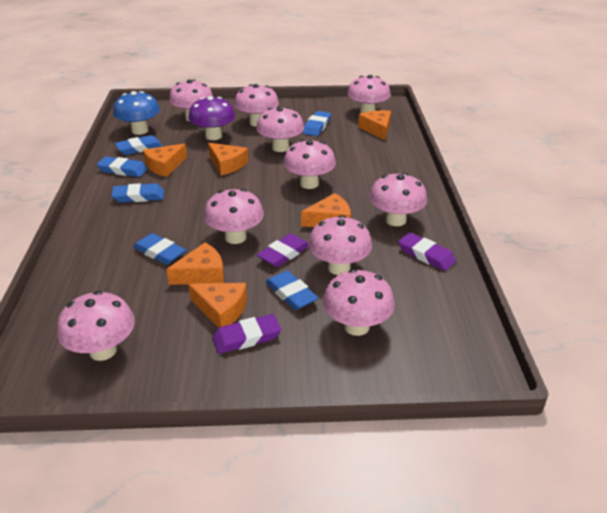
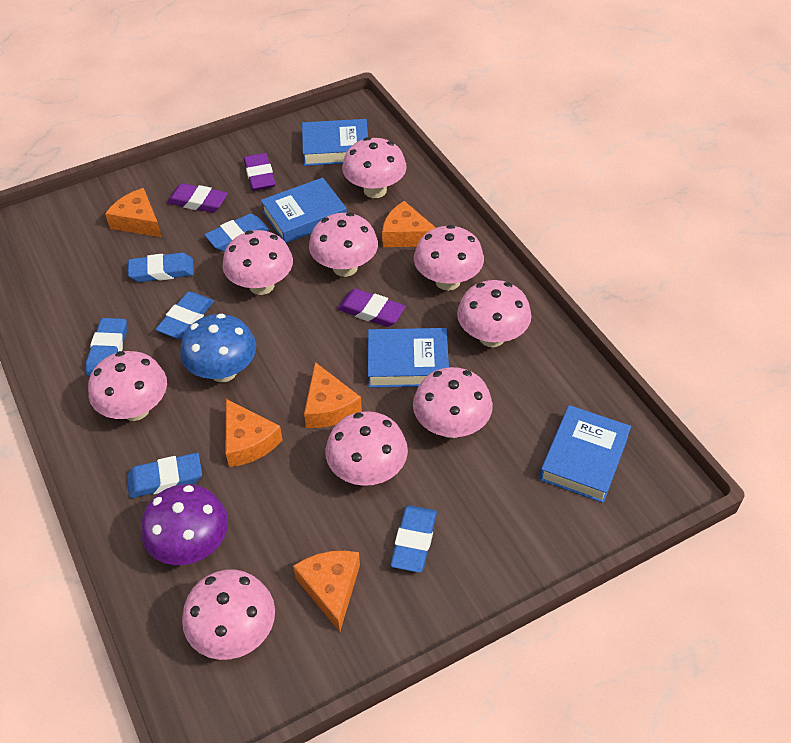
blue book: none = 0 -> [261,177,347,243] [302,119,368,166] [368,328,449,388] [539,405,631,503] = 4
orange cheese: [143,144,187,177] [166,243,224,285] [188,283,247,328] [208,143,248,176] [301,193,351,227] [358,110,391,140] = 6 -> [105,188,162,237] [226,399,283,467] [293,551,360,632] [304,362,362,428] [382,201,436,247] = 5
pink mushroom: [57,291,135,361] [169,79,213,121] [204,189,264,244] [234,84,279,127] [256,107,304,152] [283,139,336,189] [308,215,372,275] [323,269,395,336] [347,75,391,114] [369,173,427,226] = 10 -> [88,351,167,421] [182,569,275,660] [222,230,293,295] [309,212,378,277] [325,411,408,486] [342,137,407,198] [413,367,493,438] [414,225,484,291] [457,280,531,347] = 9

